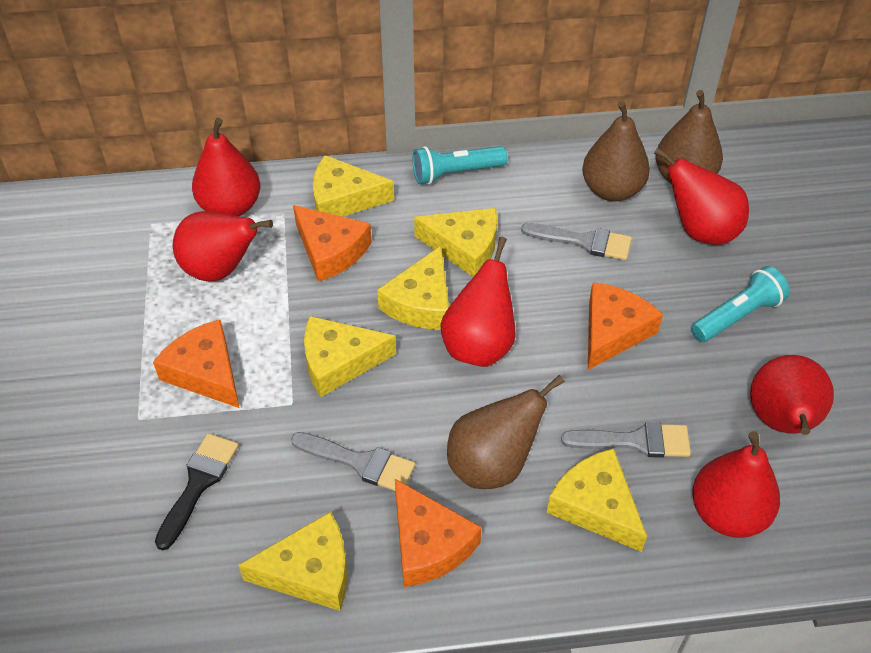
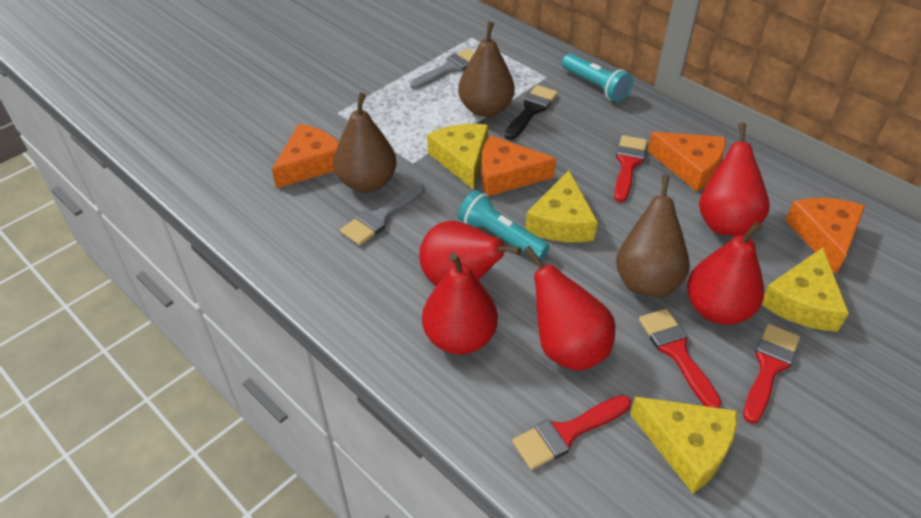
grey brush: [291,432,415,491] [521,223,632,260] [561,422,691,458] = 3 -> [340,183,425,246] [410,49,475,89] = 2
red brush: none = 0 -> [512,395,631,470] [614,135,647,202] [639,309,721,408] [743,324,800,424] = 4
red pear: [173,211,273,281] [192,118,260,217] [440,237,515,367] [654,147,749,245] [692,431,780,538] [750,355,834,435] = 6 -> [419,221,521,286] [422,252,498,355] [524,246,615,371] [687,221,764,325] [699,123,770,236] = 5
yellow cheese: [239,512,348,611] [304,316,396,397] [313,155,394,217] [377,246,449,330] [414,208,497,277] [547,448,647,552] = 6 -> [427,124,488,190] [525,170,598,242] [630,397,737,493] [762,248,849,332] = 4

